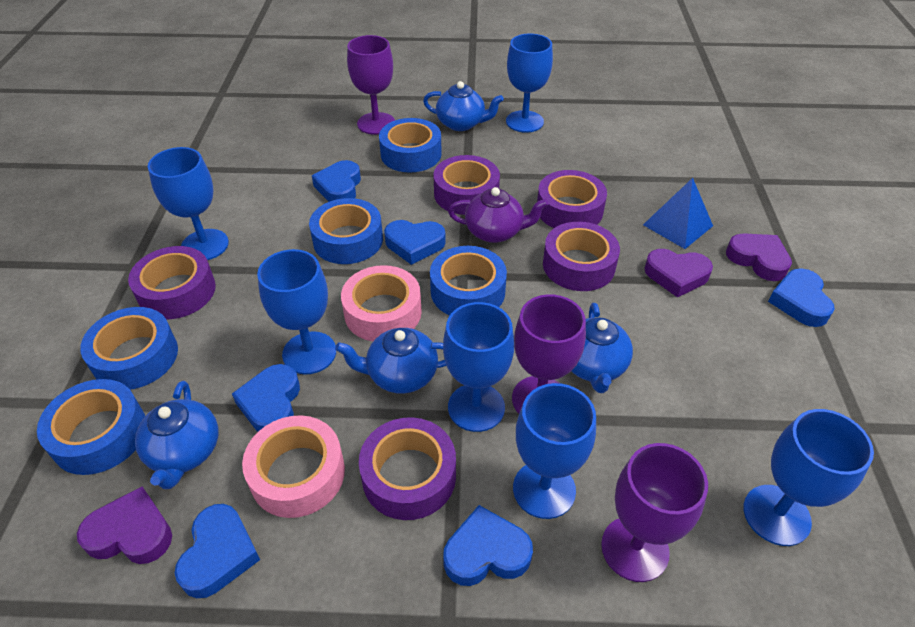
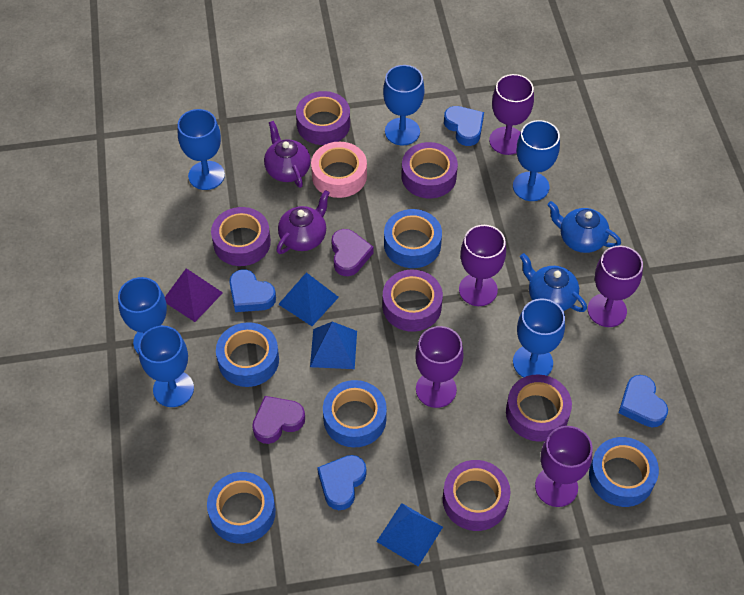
blue heart: [175,504,260,598] [232,364,300,432] [312,160,361,202] [384,220,446,265] [443,505,533,586] [768,268,835,327] = 6 -> [229,269,276,312] [317,455,366,510] [444,106,484,146] [618,375,668,427] = 4
blue pyramid: [643,178,713,249] = 1 -> [278,272,339,326] [310,322,357,369] [376,503,443,566] = 3
blue teapot: [135,381,218,489] [335,328,446,394] [423,81,504,131] [571,303,633,393] = 4 -> [520,253,587,312] [547,201,621,253] = 2
pink tape: [242,415,345,518] [341,265,422,341] = 2 -> [311,142,367,198] = 1
purple goblet: [347,35,395,135] [512,294,586,414] [601,443,708,582] = 3 -> [415,326,464,408] [459,225,506,306] [489,74,534,155] [535,426,593,507] [588,246,643,327] = 5
purple heart: [77,487,172,564] [644,249,713,297] [726,233,792,281] = 3 -> [252,396,305,444] [331,229,374,276] = 2
purple pyramid: none = 0 -> [165,268,223,322] = 1
purple tape: [128,246,216,319] [359,417,456,520] [433,155,500,215] [537,170,607,228] [543,222,620,291] = 5 -> [211,207,271,266] [296,91,350,145] [382,270,443,332] [401,142,458,198] [443,460,511,531] [506,374,572,442] = 6
purple teapot: [448,187,548,243] = 1 -> [264,121,311,188] [276,190,330,254] = 2

